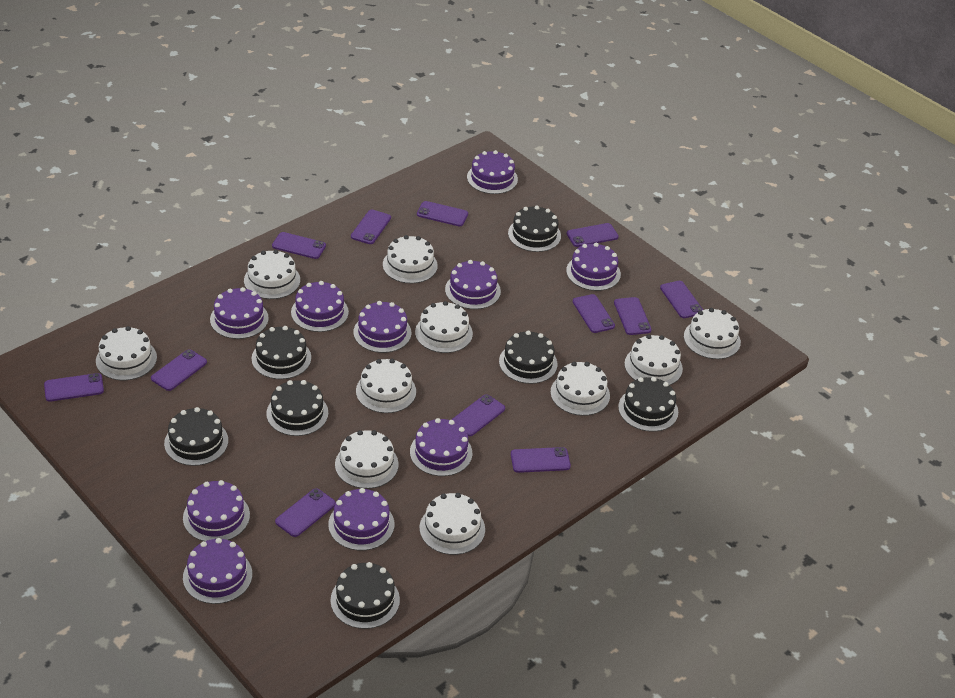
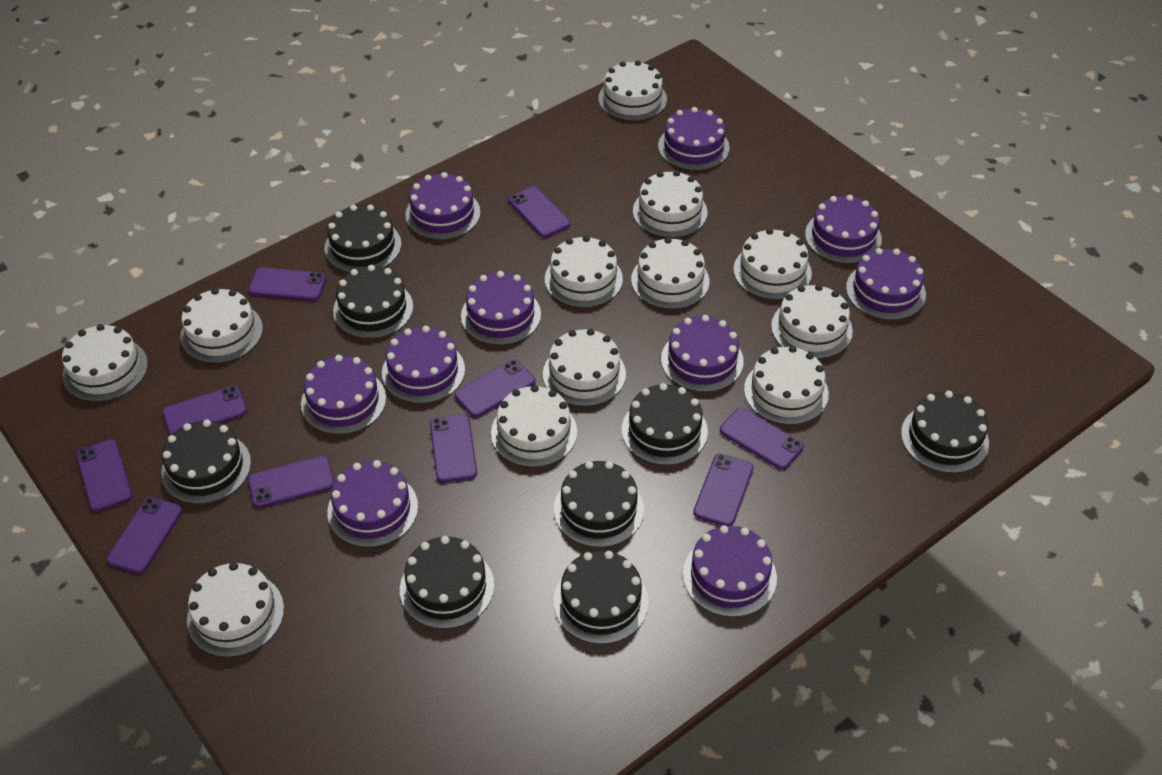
black cake: [164,407,228,466] [252,326,311,379] [266,380,328,436] [330,562,400,629] [499,330,557,384] [508,205,561,252] [618,377,678,432] = 7 -> [161,419,251,504] [324,205,401,273] [333,265,413,339] [400,536,494,629] [553,551,649,644] [554,461,644,547] [622,383,708,465] [901,391,989,473] = 8
purple phone: [44,373,104,402] [151,350,207,391] [272,232,326,259] [275,488,336,537] [351,210,391,244] [417,201,468,226] [451,394,505,436] [511,447,571,473] [566,223,619,247] [573,294,615,333] [614,297,652,335] [660,281,703,318] = 12 -> [76,440,132,512] [106,497,183,574] [162,386,247,435] [248,456,335,508] [249,267,326,301] [430,414,477,483] [455,360,535,418] [508,186,570,238] [693,454,754,526] [720,408,804,470] = 10
white cake: [96,326,157,380] [244,250,300,299] [335,430,398,489] [356,359,416,413] [383,235,438,283] [415,301,473,353] [420,493,485,555] [550,362,610,416] [624,335,683,385] [684,308,741,359] = 10 -> [62,324,148,402] [180,288,263,363] [187,562,284,657] [491,385,577,467] [543,329,626,407] [545,236,623,308] [598,61,667,121] [631,237,709,309] [633,171,708,238] [733,228,812,300] [744,346,829,425] [771,284,853,359] = 12

